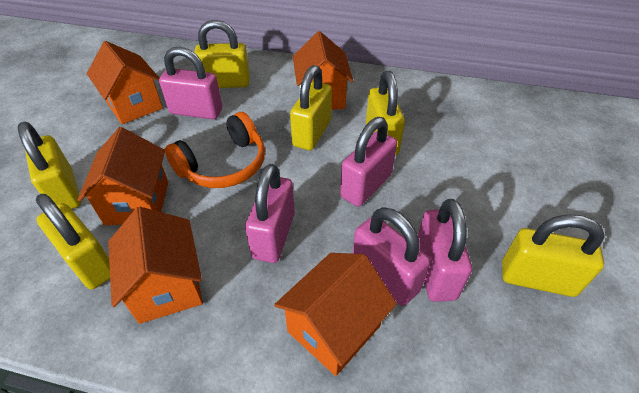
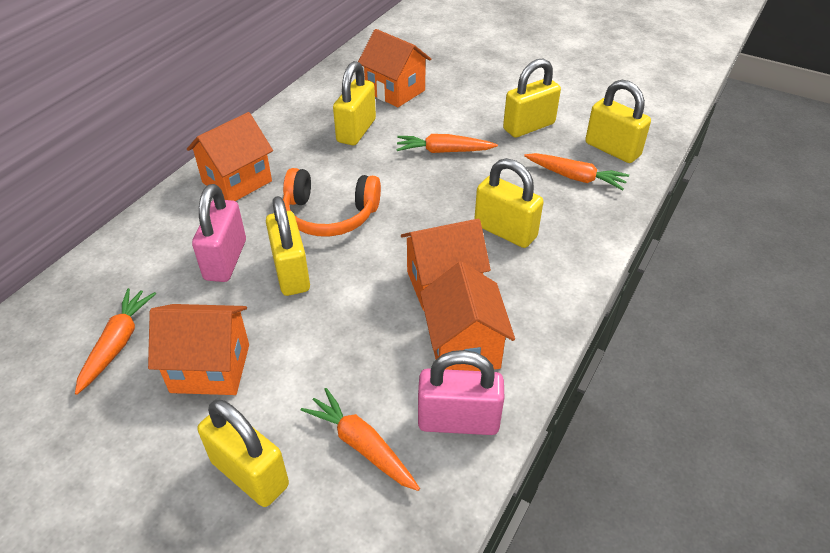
orange carrot: none = 0 -> [75,288,156,395] [301,388,420,491] [396,134,498,153] [524,153,629,190] = 4
pink padlock: [159,47,222,119] [245,164,295,263] [340,117,397,207] [353,207,431,306] [418,199,472,302] = 5 -> [192,184,246,282] [418,350,505,435] = 2

